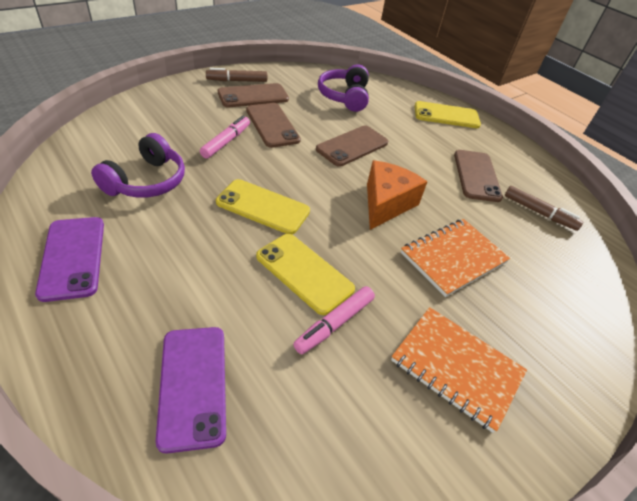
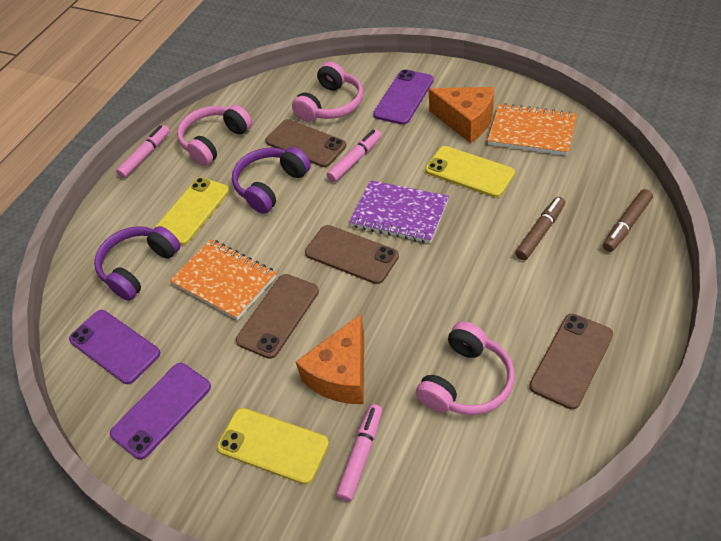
orange cheese: [367,160,428,230] = 1 -> [296,314,364,404] [429,87,494,143] = 2
pink headphones: none = 0 -> [177,105,252,166] [292,62,363,122] [416,321,515,415] = 3
pink marker: [200,116,250,159] [293,286,375,354] = 2 -> [116,125,170,178] [327,129,382,182] [336,404,382,502] = 3
purple notebook: none = 0 -> [349,180,449,243] = 1
purple phone: [35,217,104,302] [156,327,226,454] = 2 -> [69,310,160,384] [110,363,211,460] [373,69,434,125] = 3

